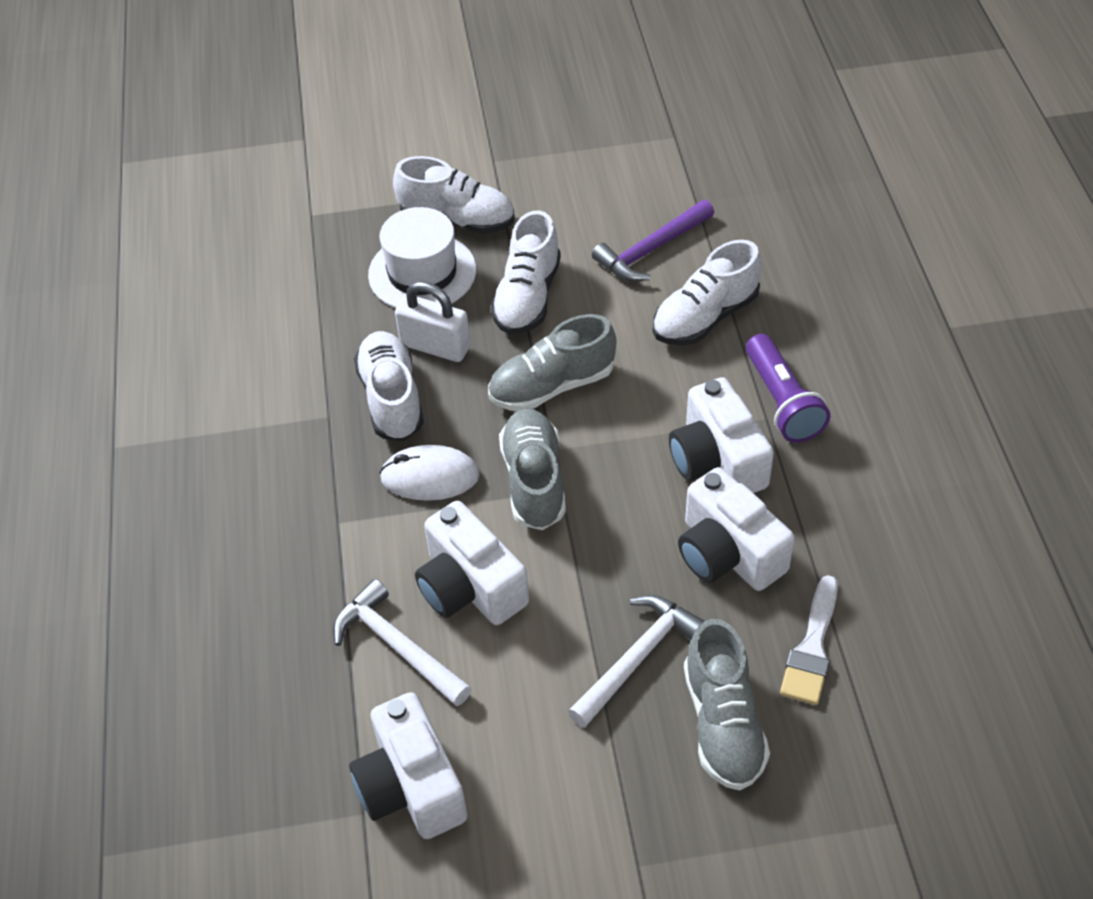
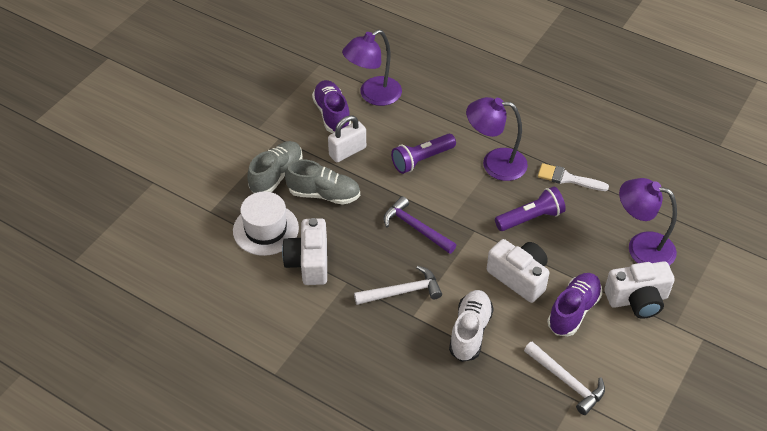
grey shoe: [488,314,617,411] [499,409,566,530] [684,619,770,791] = 3 -> [248,141,303,194] [285,159,360,205] = 2
purple flashlight: [746,334,830,443] = 1 -> [391,134,456,174] [495,186,566,231] = 2
purple lamp: none = 0 -> [342,30,402,106] [466,97,528,181] [619,178,677,266] = 3
purple shoe: none = 0 -> [312,80,351,133] [547,273,602,336] = 2
white camera: [349,692,467,839] [415,501,529,625] [669,377,774,493] [678,467,795,591] = 4 -> [282,218,327,285] [487,239,549,303] [605,261,675,319] = 3
white mouse: [380,445,480,501] = 1 -> none = 0
white shoe: [354,331,424,441] [393,156,514,234] [491,210,561,335] [653,240,762,346] = 4 -> [449,290,494,362] = 1

